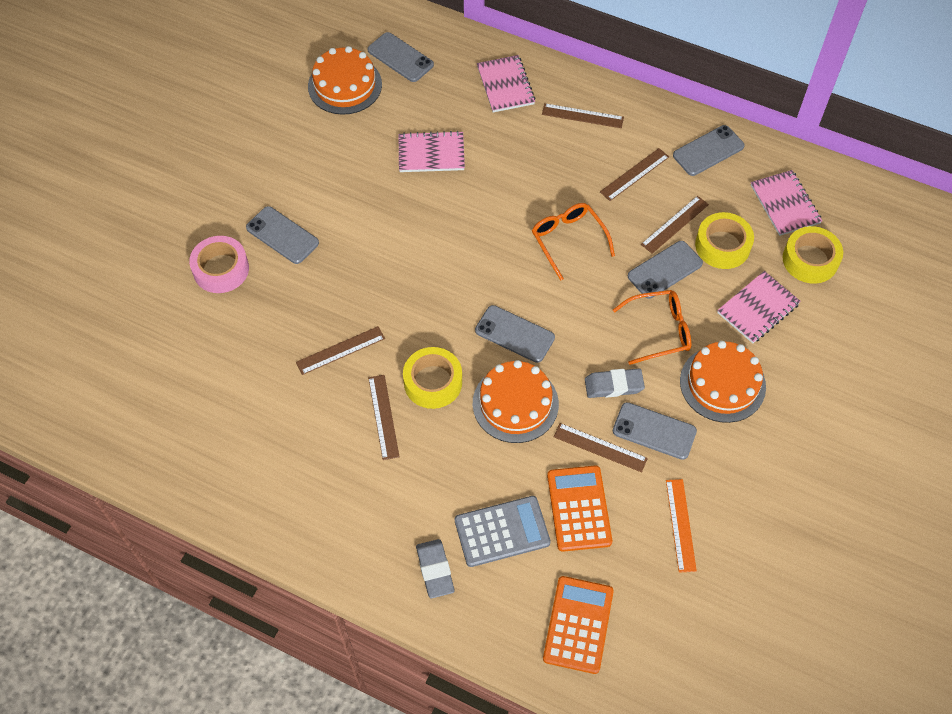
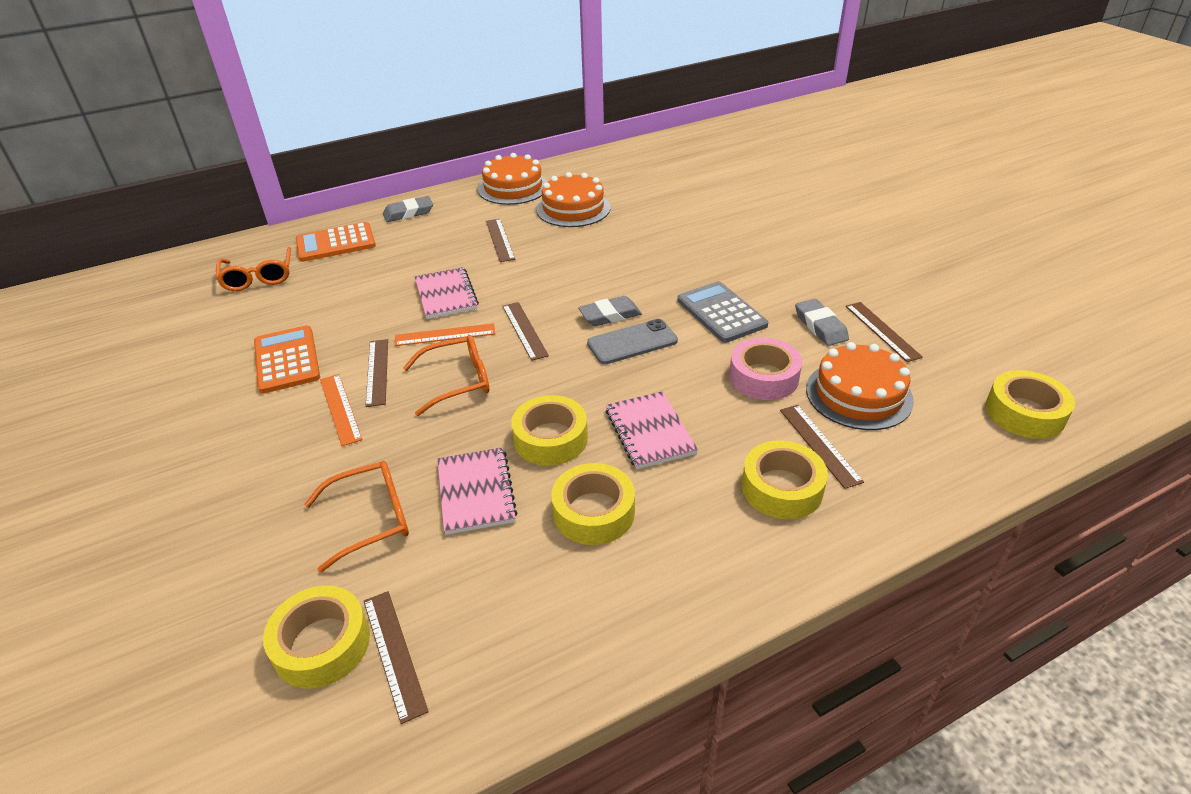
grey eraser: [416,539,455,598] [585,369,645,398] = 2 -> [383,196,433,222] [578,296,642,326] [795,299,849,346] = 3
grey phone: [246,206,319,264] [368,32,434,82] [475,305,555,363] [613,402,697,460] [628,241,703,299] [673,125,745,176] = 6 -> [587,319,678,364] = 1
orange glasses: [532,203,615,280] [613,290,691,365] = 2 -> [216,247,291,291] [304,461,409,572] [403,335,489,416] = 3
orange ruler: [666,479,697,573] = 1 -> [320,374,362,446] [395,323,495,346] = 2
pink notebook: [399,131,465,172] [477,55,535,112] [717,271,801,343] [751,170,822,236] = 4 -> [415,267,479,319] [437,447,518,535] [606,391,698,469] = 3
yellow tape: [403,347,462,409] [695,212,754,269] [783,226,843,284] = 3 -> [263,586,370,689] [511,395,588,466] [551,463,635,545] [742,440,828,519] [985,370,1075,439] = 5

